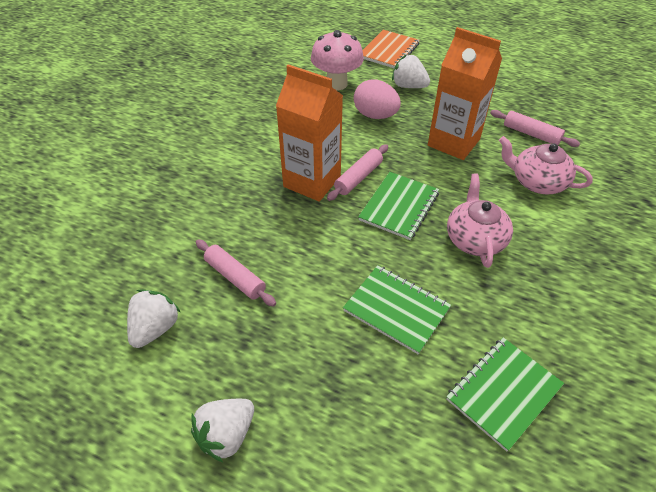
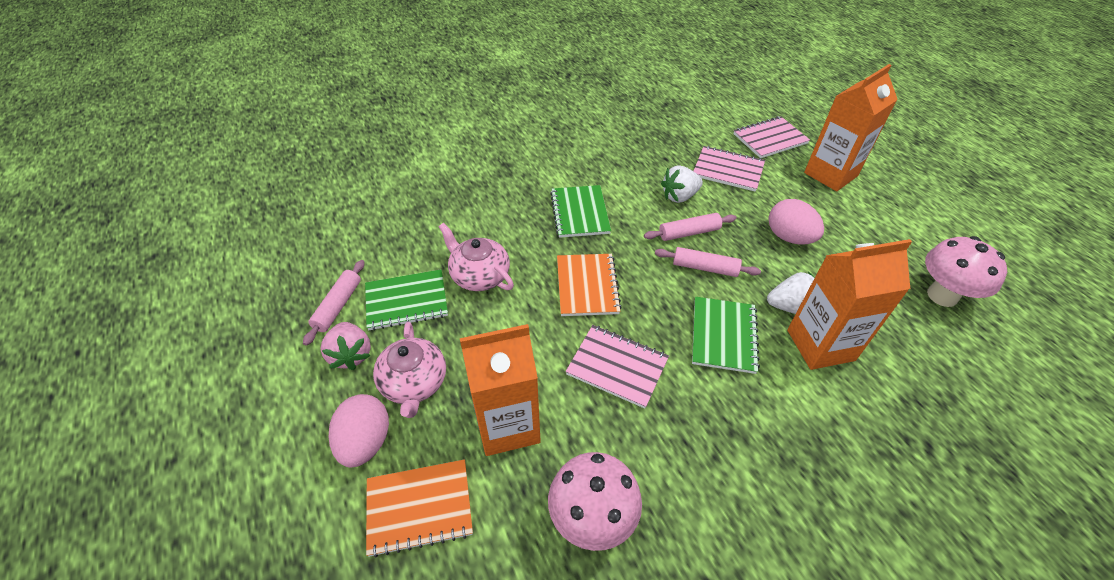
orange carton: [276,64,343,202] [428,27,502,160] = 2 -> [460,324,541,456] [787,239,912,370] [804,64,898,191] = 3
orange notebook: [362,30,420,68] = 1 -> [366,459,473,558] [557,254,622,316] = 2
pink egg: [354,80,401,119] = 1 -> [329,394,389,467] [769,199,824,245] = 2
pink mushroom: [311,30,364,90] = 1 -> [548,452,642,551] [925,236,1007,307] = 2
pink notebook: none = 0 -> [566,325,669,409] [694,146,765,192] [733,116,810,158] = 3
pink strawberry: none = 0 -> [321,322,371,370] = 1
white strawberry: [127,289,180,348] [191,399,254,462] [392,54,430,88] = 3 -> [661,166,703,203] [767,271,814,314] = 2

